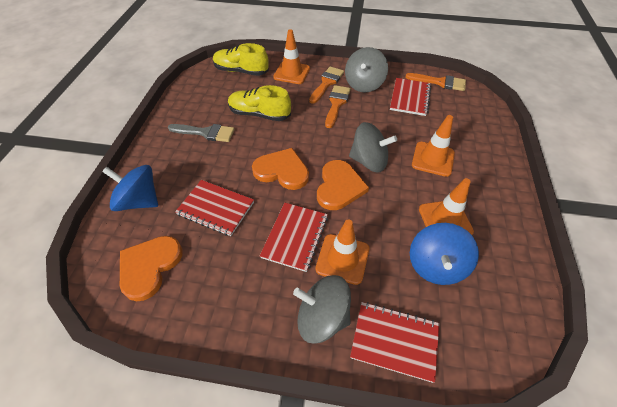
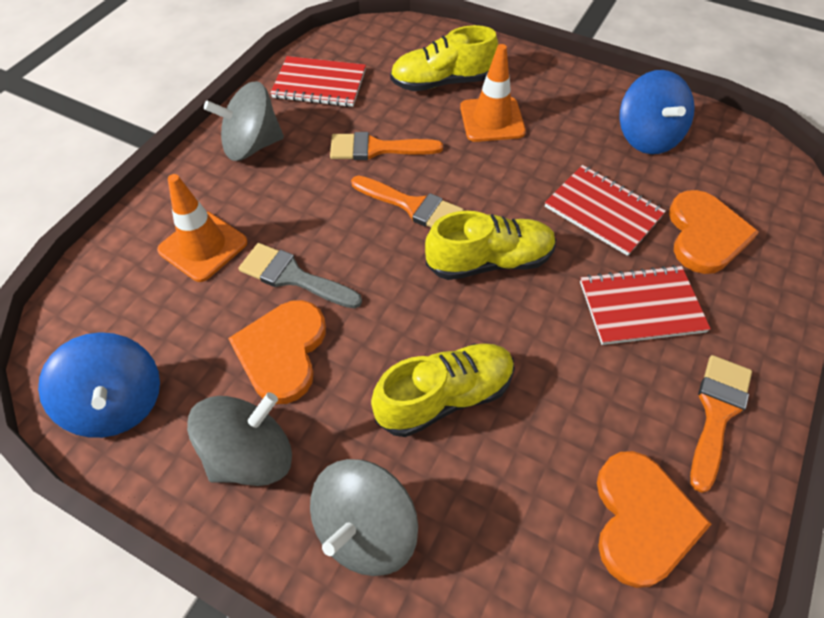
orange traffic cone: [273,29,310,84] [316,219,369,285] [412,115,455,177] [419,178,474,235] = 4 -> [157,174,247,282] [460,44,526,142] = 2
red notebook: [175,180,254,236] [260,202,328,272] [350,302,439,383] [390,78,431,116] = 4 -> [270,56,366,107] [545,165,666,256] [580,265,711,345] = 3
yellow shoe: [213,43,269,76] [228,85,291,121] = 2 -> [371,343,515,437] [390,25,498,91] [425,211,556,280] = 3

